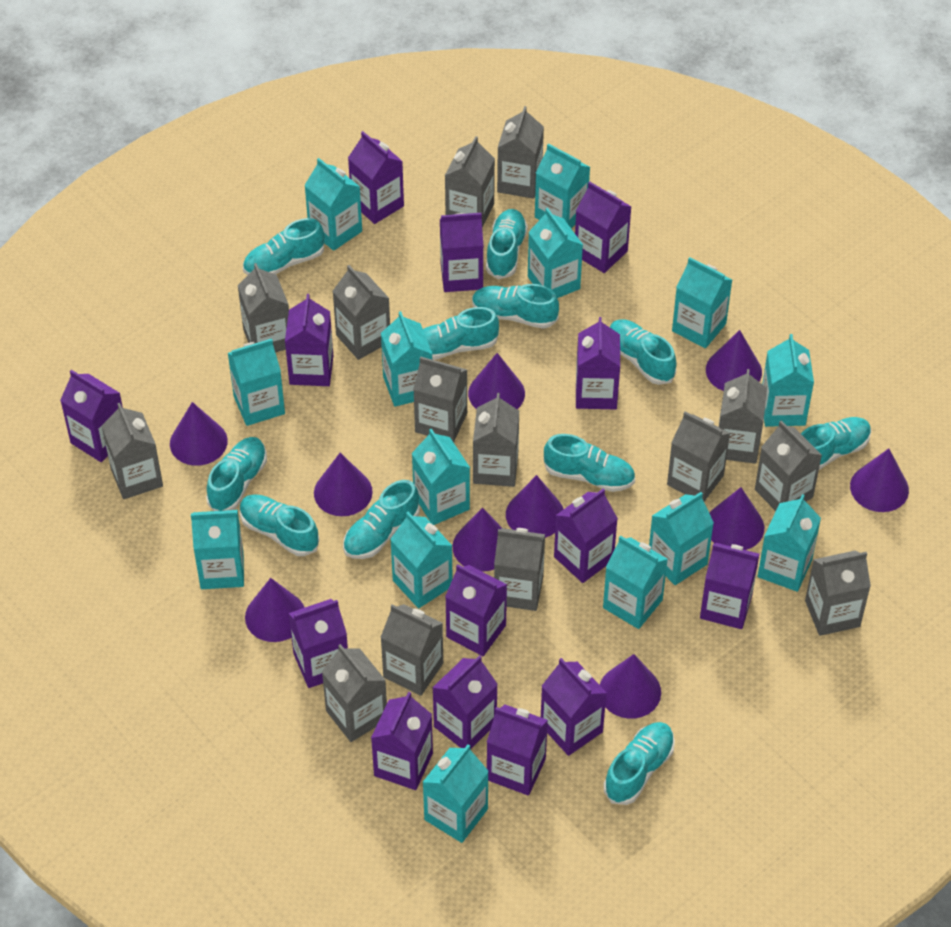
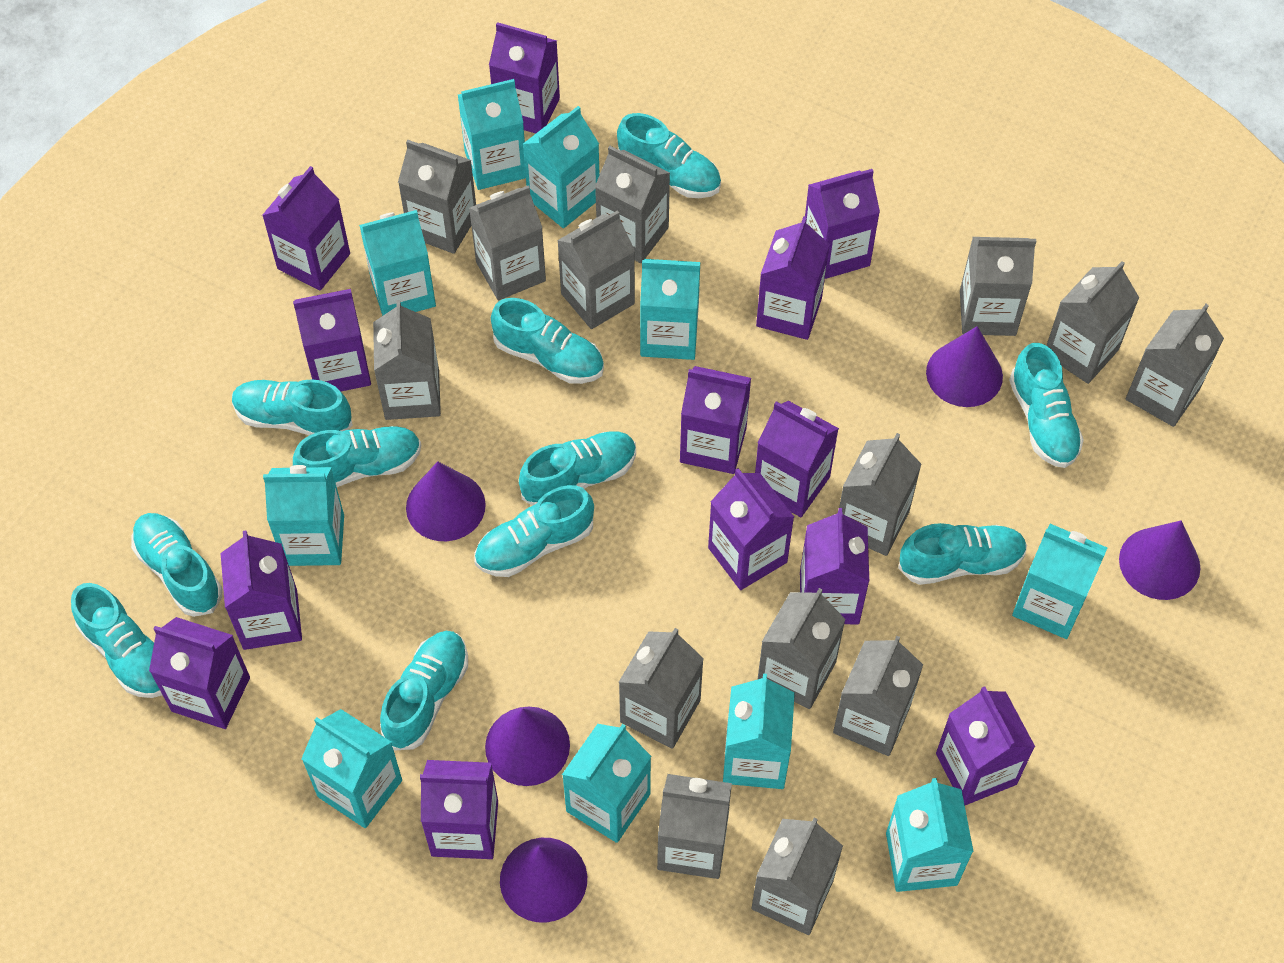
purple carton: [60,370,123,462] [285,294,333,386] [288,599,348,688] [348,131,404,224] [371,692,433,790] [432,655,498,750] [440,213,484,292] [445,564,507,656] [487,704,548,796] [541,658,607,756] [554,489,618,583] [575,182,632,273] [576,317,620,409] [700,543,759,629] = 14 -> [149,617,250,729] [221,531,302,650] [262,166,350,291] [293,289,371,392] [420,760,498,859] [489,22,560,133] [680,366,751,474] [708,468,794,590] [755,401,839,517] [756,216,830,340] [800,508,869,625] [805,169,880,279] [936,687,1035,805] = 13
purple cone: [170,402,228,466] [245,578,305,642] [314,453,373,516] [452,507,502,572] [468,353,525,409] [506,475,564,538] [600,654,661,719] [706,330,762,391] [710,487,764,550] [850,449,909,512] = 10 -> [406,461,486,541] [485,707,570,786] [500,838,587,923] [926,326,1003,407] [1119,520,1200,600] = 5
turquoise carton: [191,510,244,589] [228,338,285,426] [304,158,362,251] [381,311,432,407] [390,512,453,608] [412,428,470,525] [423,744,489,843] [528,208,583,298] [535,144,590,228] [603,535,668,629] [649,492,714,585] [672,257,732,348] [757,494,821,592] [762,334,814,427] = 14 -> [263,465,344,566] [301,709,402,828] [359,210,436,316] [458,79,526,190] [523,106,600,228] [562,724,651,843] [640,259,700,360] [723,674,795,789] [886,778,974,892] [1012,524,1107,639] = 10

